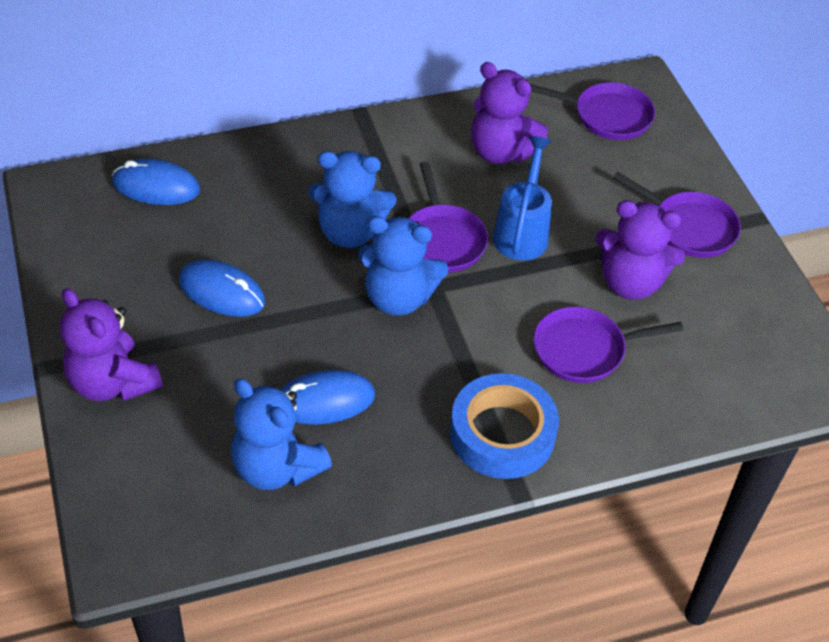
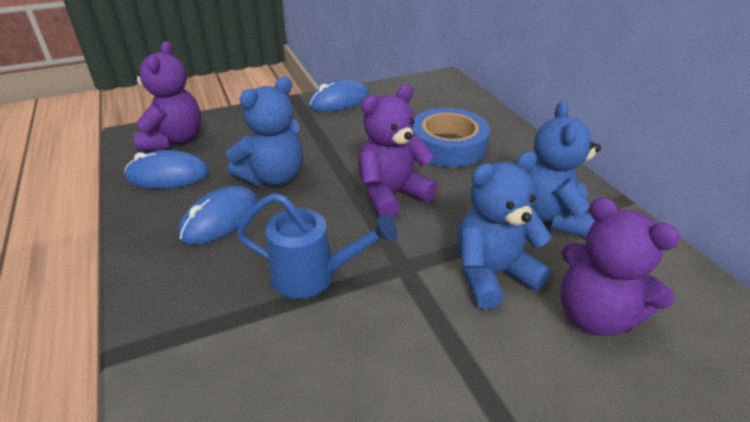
purple pan: [409,162,488,273] [530,82,655,140] [534,307,683,383] [613,172,741,258] = 4 -> none = 0

